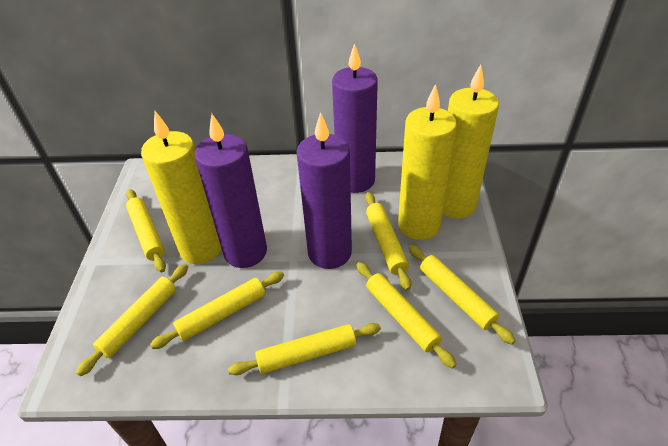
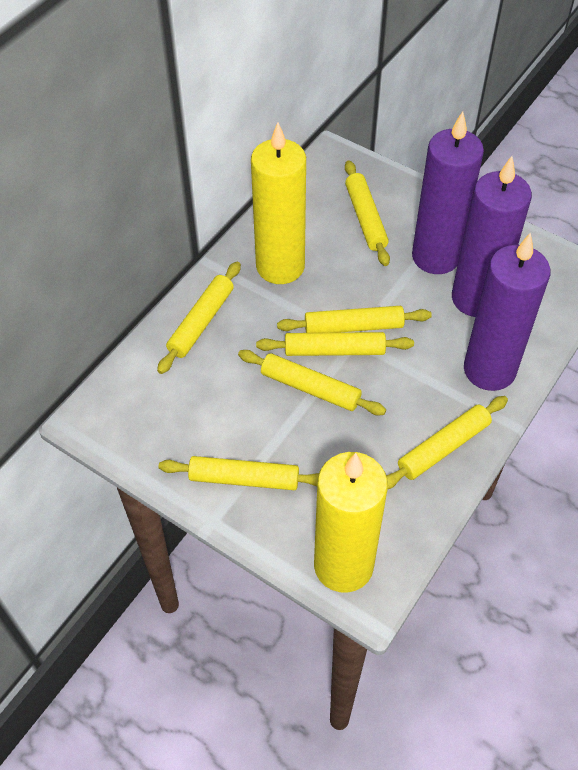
yellow candle: [141,111,221,264] [398,84,457,240] [443,65,499,219] = 3 -> [251,122,306,284] [314,452,388,593] = 2

